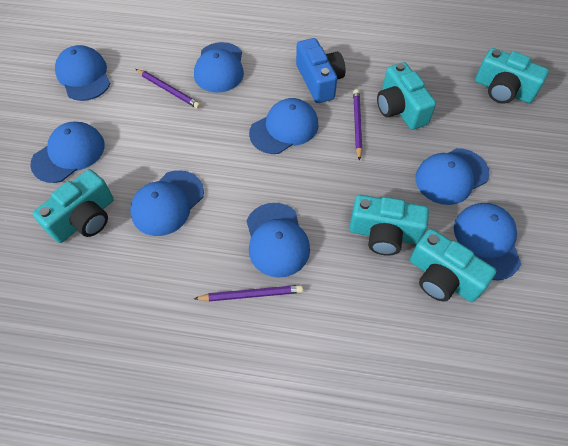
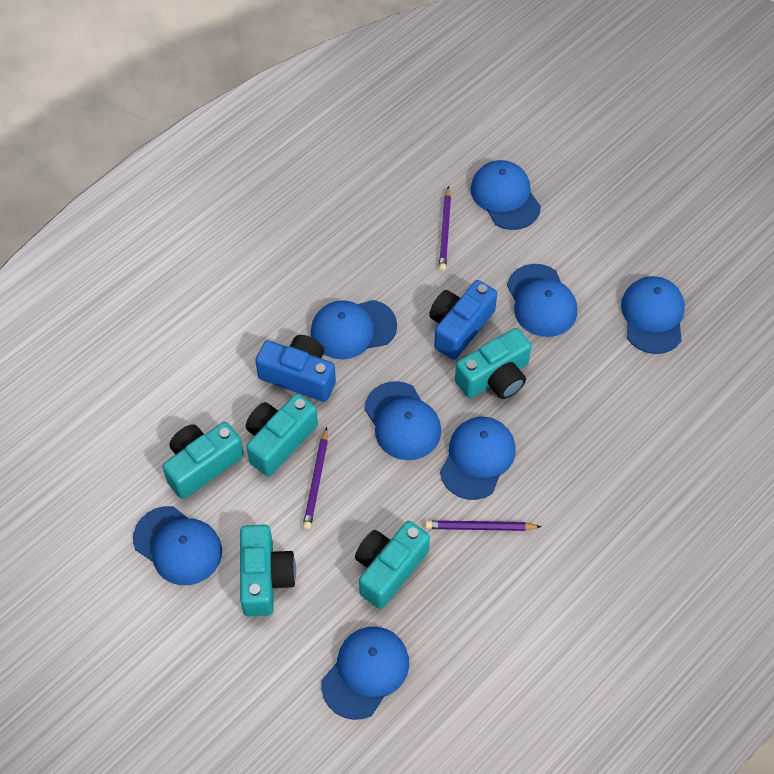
blue camera: [296,38,346,103] = 1 -> [255,335,336,402] [429,280,497,360] = 2

